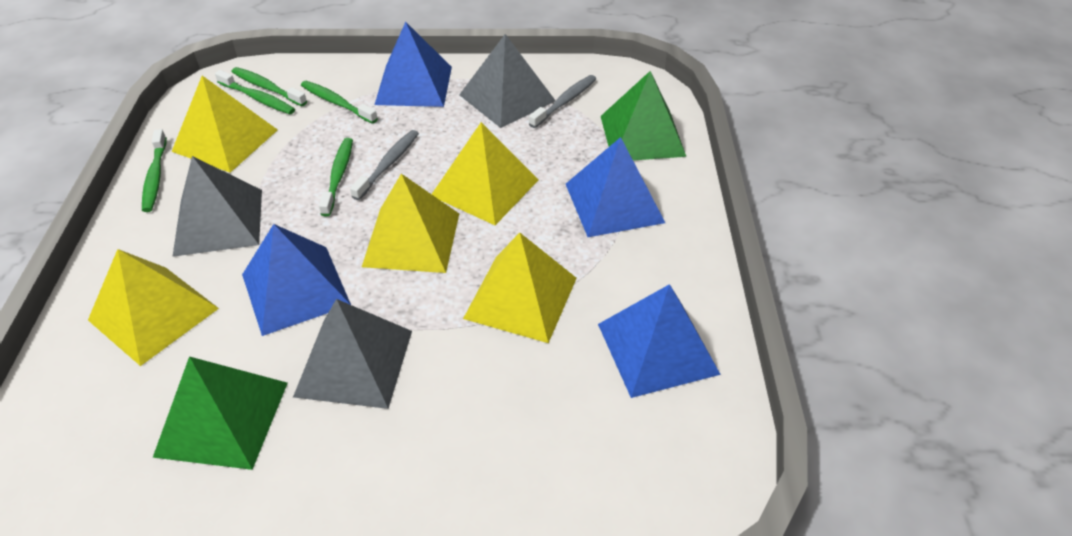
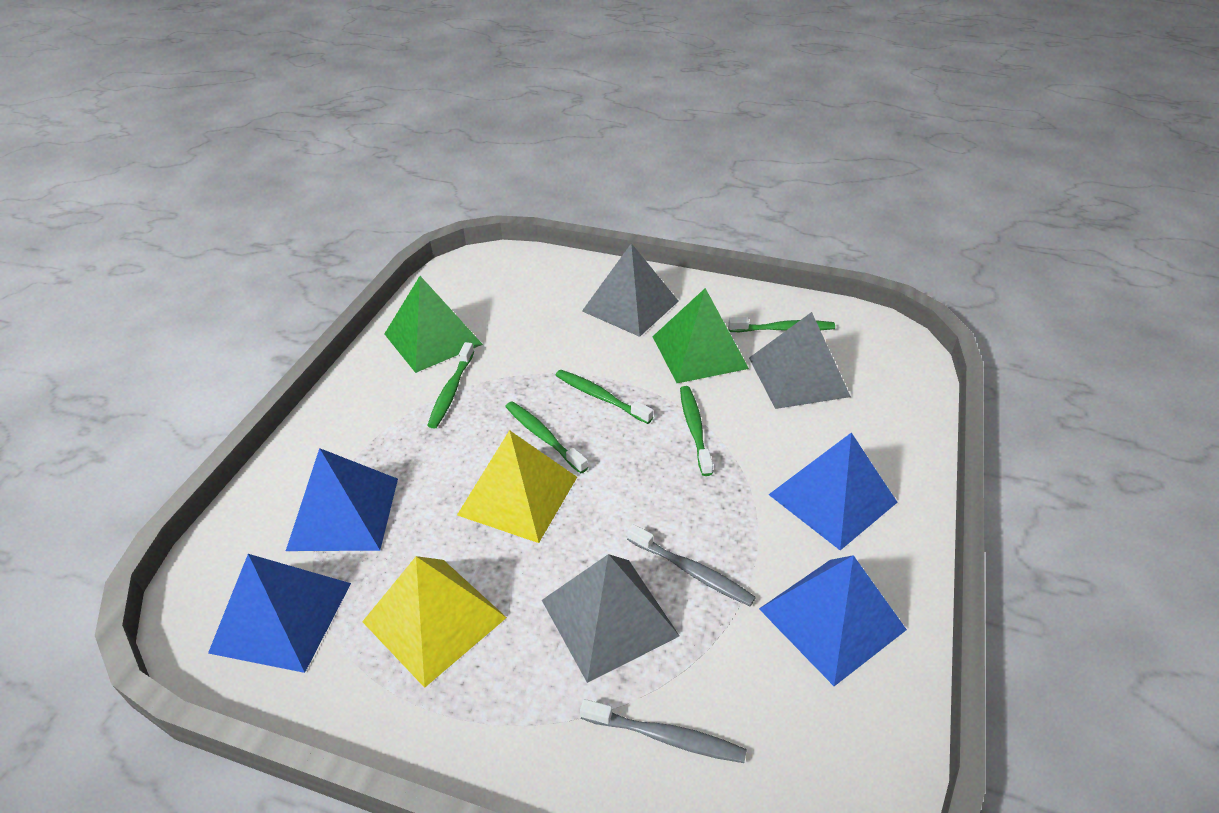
yellow pyramid: [88,249,219,366] [171,76,278,173] [362,174,459,273] [432,122,539,225] [463,233,577,343] = 5 -> [362,556,507,688] [457,430,577,543] = 2

